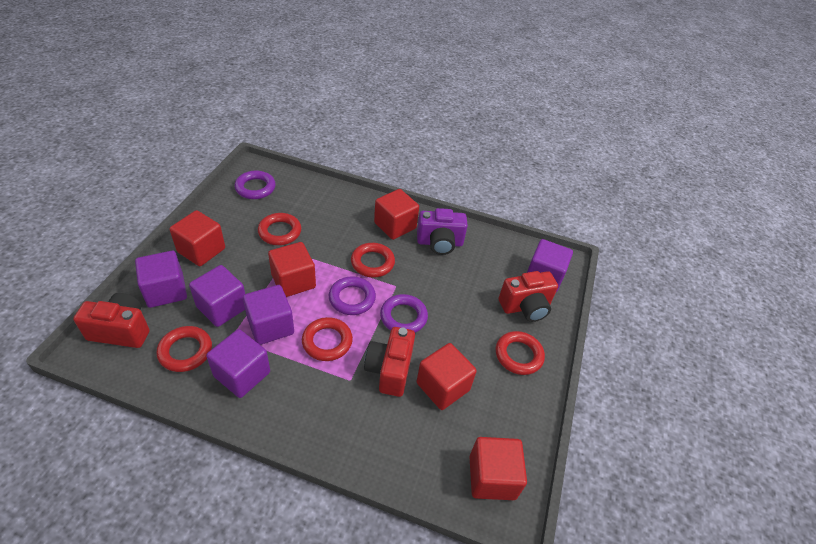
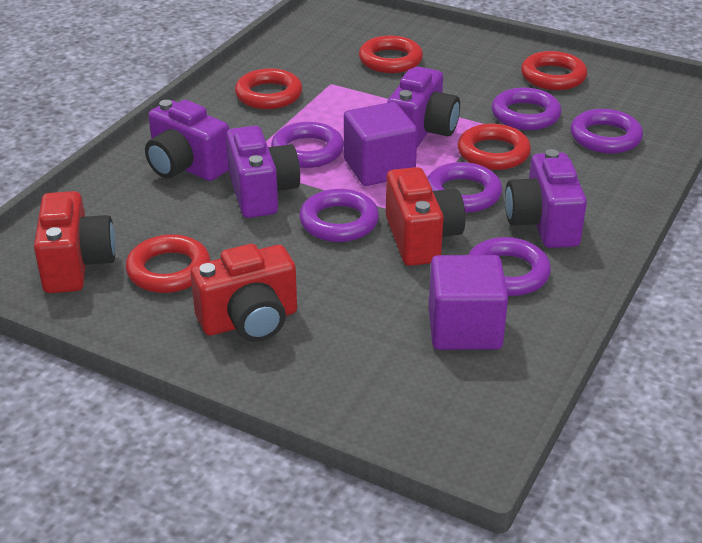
purple camera: [417,208,468,255] = 1 -> [145,100,229,181] [226,126,300,218] [387,67,460,147] [505,149,587,248] = 4
purple cube: [135,251,187,308] [189,265,245,327] [206,329,270,398] [243,285,294,345] [527,239,573,292] = 5 -> [344,102,417,186] [429,255,508,350] = 2
purple ring: [234,171,276,199] [329,276,376,315] [380,294,428,333] = 3 -> [271,122,344,168] [299,189,379,242] [427,162,502,213] [469,237,551,296] [492,88,561,130] [571,109,643,154] = 6
red cube: [169,210,225,266] [268,242,316,297] [374,189,419,240] [416,343,477,410] [470,437,527,500] = 5 -> none = 0

